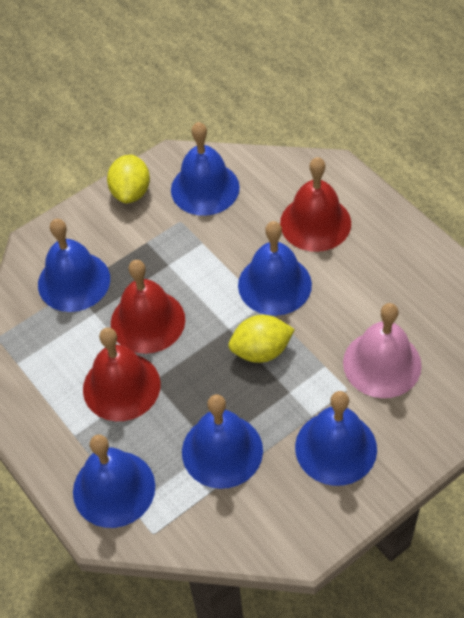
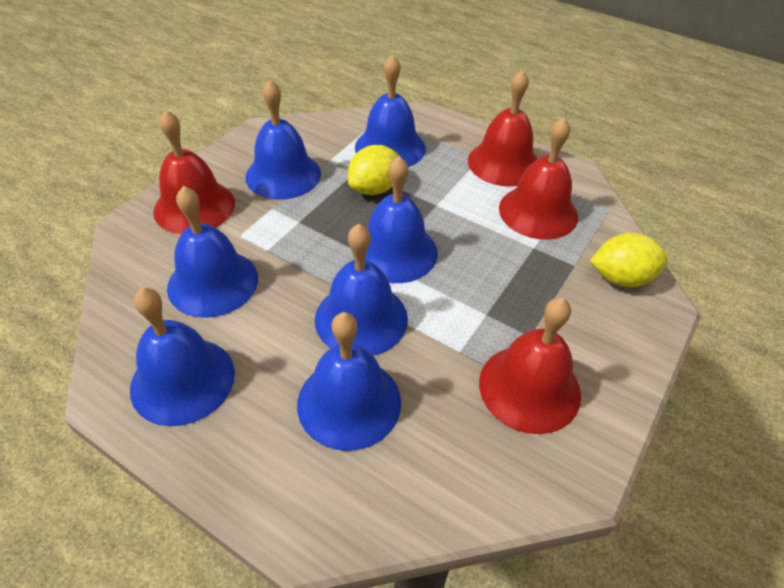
blue bell: [38,219,110,312] [73,434,155,528] [171,122,240,216] [182,394,263,489] [238,221,312,316] [295,391,377,486] = 6 -> [130,288,235,426] [167,186,258,318] [245,80,321,200] [297,312,401,451] [315,224,408,356] [353,156,438,283] [355,54,426,167] = 7
pink bell: [343,303,422,398] = 1 -> none = 0
red bell: [83,327,161,421] [111,260,185,354] [280,157,351,252] = 3 -> [153,110,235,234] [468,70,538,187] [479,298,581,434] [499,117,578,240] = 4

